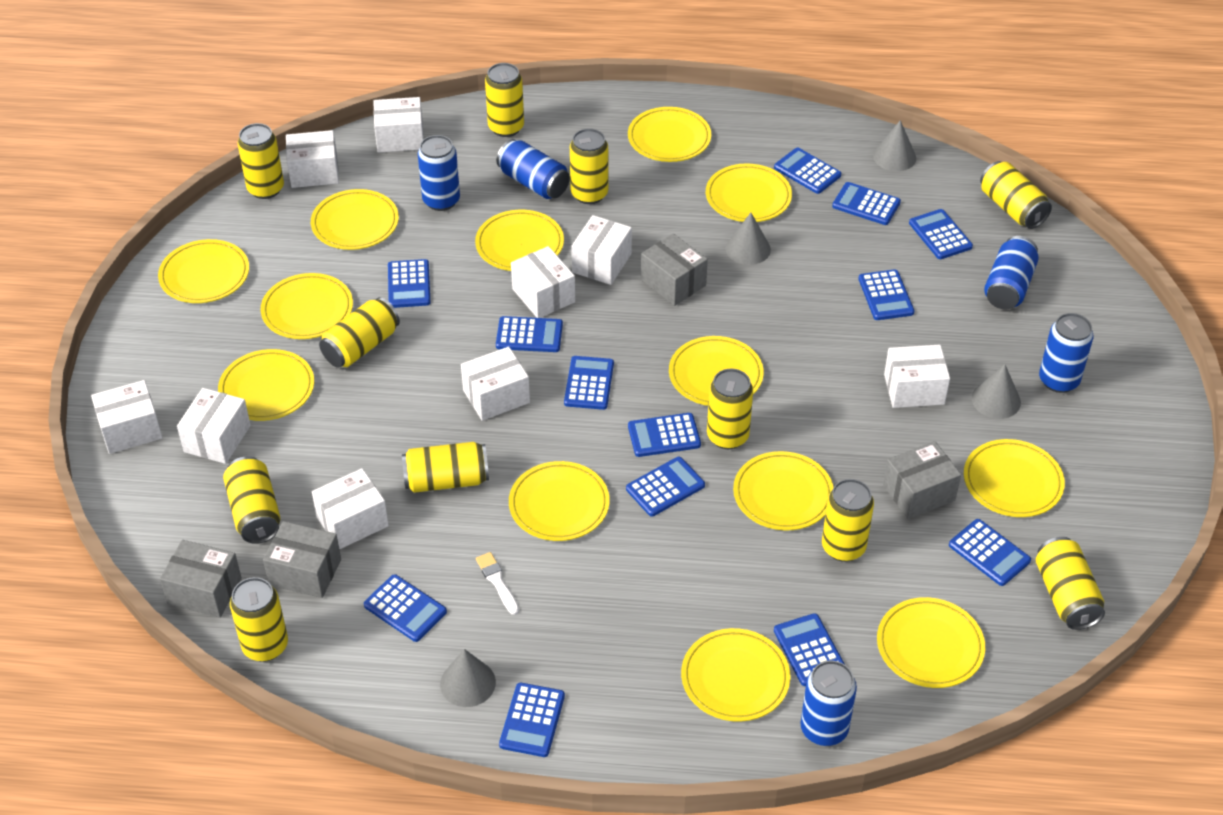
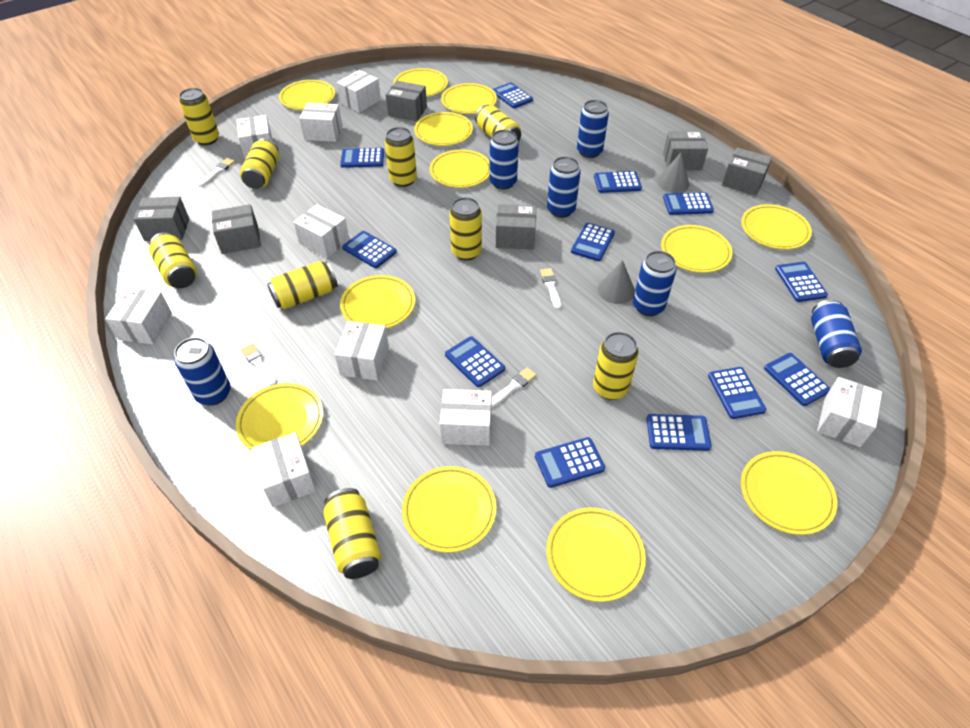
blue calculator: [364,574,447,642] [388,259,431,308] [496,316,563,352] [499,683,565,757] [564,356,614,410] [626,457,705,517] [628,413,701,457] [774,148,841,194] [774,613,845,686] [832,182,901,225] [858,269,914,320] [909,209,973,259] [949,519,1031,586] = 13 -> [340,148,384,168] [342,231,397,268] [445,336,505,387] [492,82,533,108] [535,437,605,488] [571,223,615,261] [594,171,642,193] [646,414,712,451] [663,192,714,215] [708,367,766,419] [764,353,831,406] [775,262,828,302] = 12
blue can: [418,135,460,211] [496,139,570,199] [800,661,857,746] [984,236,1039,309] [1039,313,1093,393] = 5 -> [174,337,231,406] [489,130,519,190] [547,156,581,218] [577,100,609,158] [633,251,676,316] [811,300,862,368] = 6
grey box: [160,540,242,618] [263,521,341,598] [641,233,708,306] [883,441,961,519] = 4 -> [133,197,189,241] [212,204,261,254] [386,81,427,121] [496,204,536,250] [663,131,708,171] [722,148,772,196] = 6
grey cone: [440,649,496,707] [725,213,771,265] [873,120,916,171] [972,364,1021,419] = 4 -> [598,260,635,304] [657,153,690,193] = 2
white brush: [476,552,519,615] = 1 -> [199,158,235,187] [241,344,277,385] [492,367,536,408] [540,268,562,310] = 4
yellow can: [223,456,281,544] [230,577,288,662] [238,123,284,199] [319,297,400,368] [402,442,489,493] [485,63,524,137] [570,128,608,204] [707,368,753,449] [822,479,874,562] [980,161,1052,229] [1036,537,1105,630] = 11 -> [149,232,197,288] [179,88,219,145] [240,138,279,189] [268,261,338,309] [323,488,381,579] [385,127,417,187] [449,197,482,261] [475,105,521,142] [593,332,639,400] = 9
yellow plate: [158,239,249,303] [218,349,314,421] [261,273,353,339] [311,189,399,250] [475,210,564,271] [509,461,610,541] [628,107,711,162] [669,336,764,406] [681,628,791,722] [706,163,792,222] [733,451,834,530] [877,597,985,688] [964,439,1065,517] = 13 -> [236,383,323,450] [279,80,335,110] [340,275,415,328] [393,68,448,97] [402,466,496,553] [414,112,473,146] [430,149,490,188] [441,83,497,114] [546,507,646,602] [661,225,732,273] [741,204,812,249] [741,451,837,535] = 12

